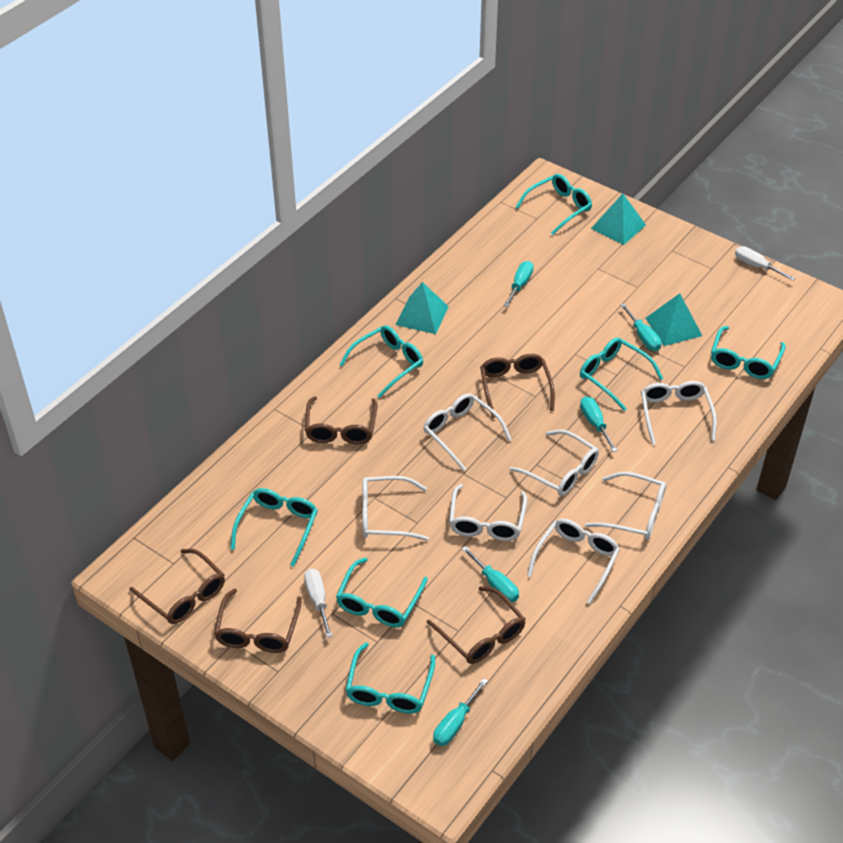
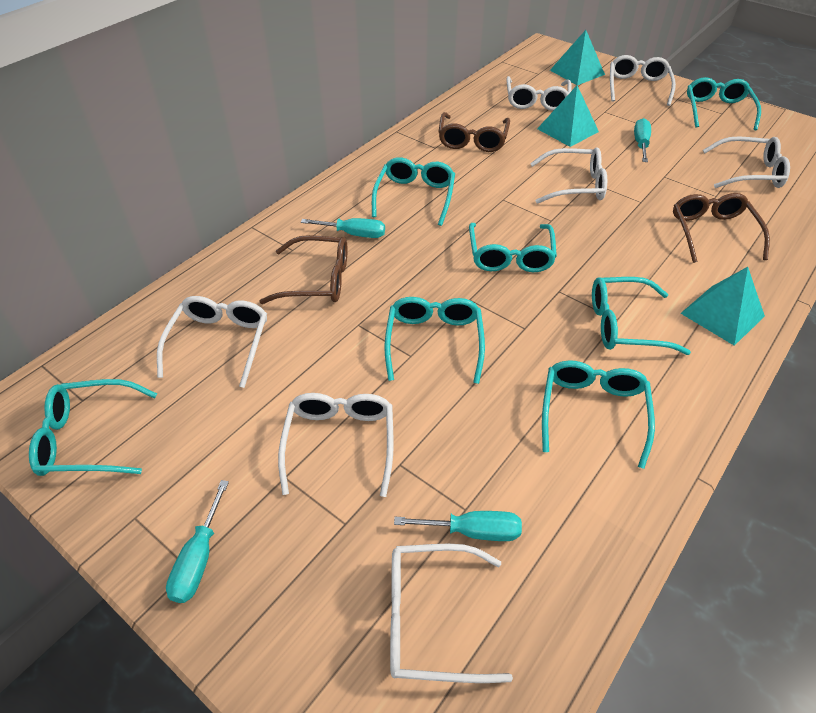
brown glasses: [129,549,225,624] [214,589,302,653] [305,396,377,444] [427,586,526,664] [480,354,555,418] = 5 -> [259,235,348,304] [438,112,510,152] [673,193,770,263] = 3
turquoise screwdriver: [433,678,488,746] [462,546,519,602] [504,261,534,307] [580,396,618,452] [620,303,661,351] = 5 -> [166,480,229,603] [301,218,385,238] [394,511,522,541] [634,118,651,162] = 4
white screwdriver: [304,568,332,637] [735,246,795,281] = 2 -> none = 0

